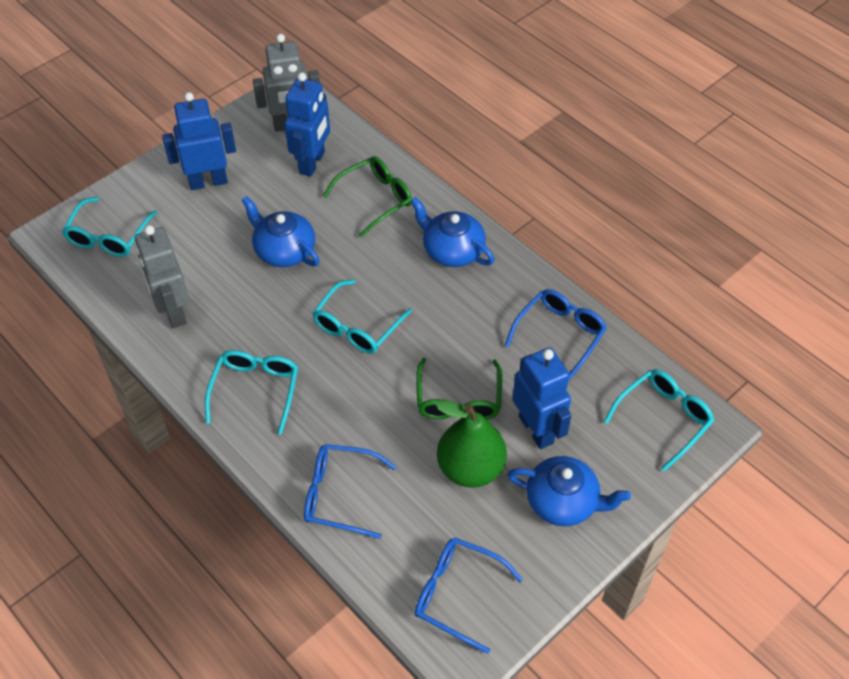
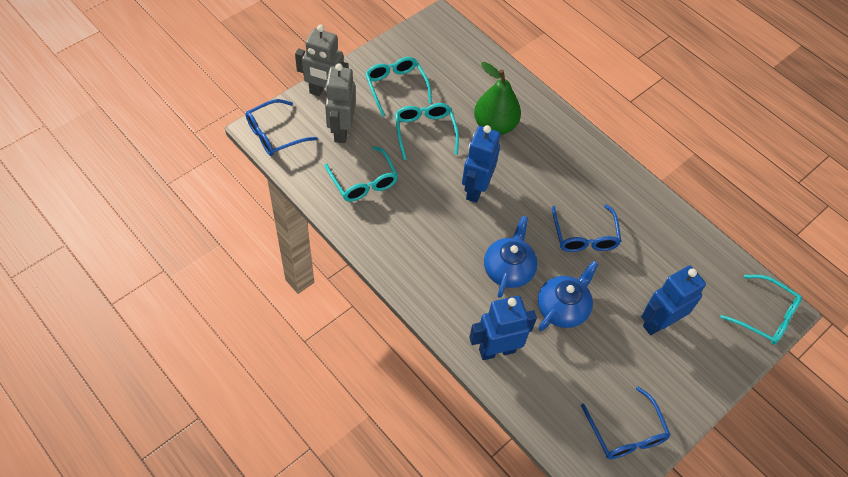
blue teapot: [241,196,320,267] [410,197,494,267] [507,456,631,526] = 3 -> [484,216,538,298] [538,261,599,331] = 2
green glasses: [323,156,412,237] [416,358,502,420] = 2 -> none = 0

